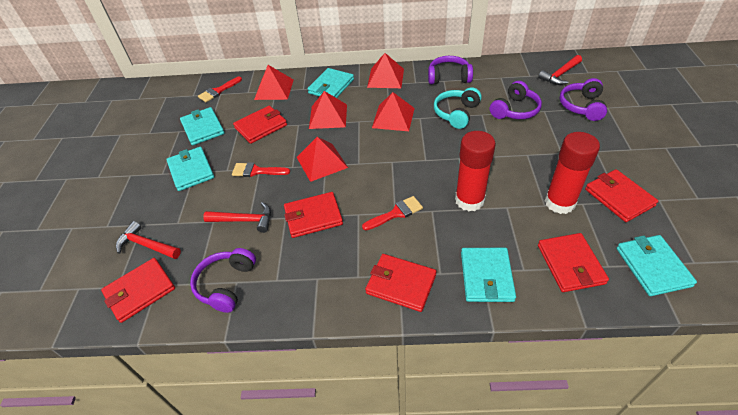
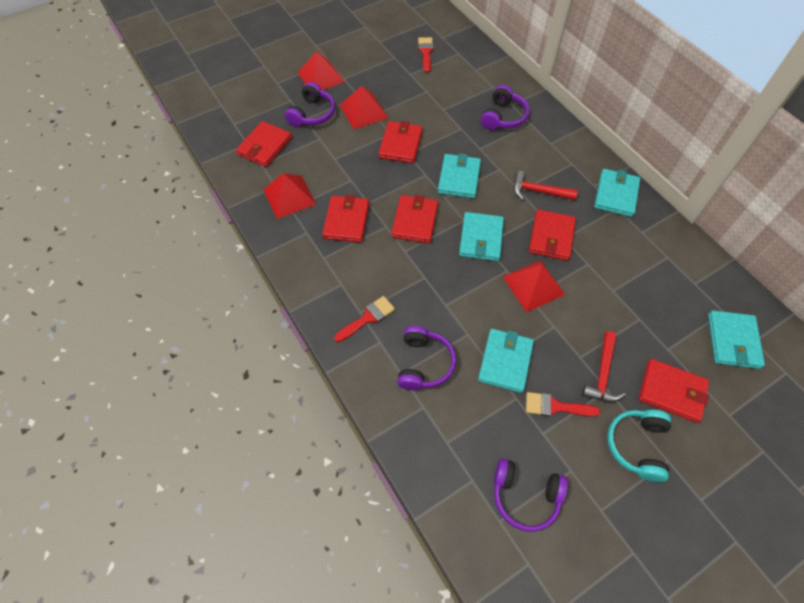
red glue stick: [455,131,496,211] [545,132,600,214] = 2 -> none = 0
red hammer: [116,221,181,259] [203,202,271,233] [538,55,582,85] = 3 -> [514,171,578,200] [582,332,625,402] = 2
red pyramid: [254,65,294,100] [297,137,348,182] [309,91,347,129] [367,53,404,88] [372,92,415,131] = 5 -> [263,173,317,219] [297,51,345,90] [340,86,388,129] [503,260,565,312] = 4

